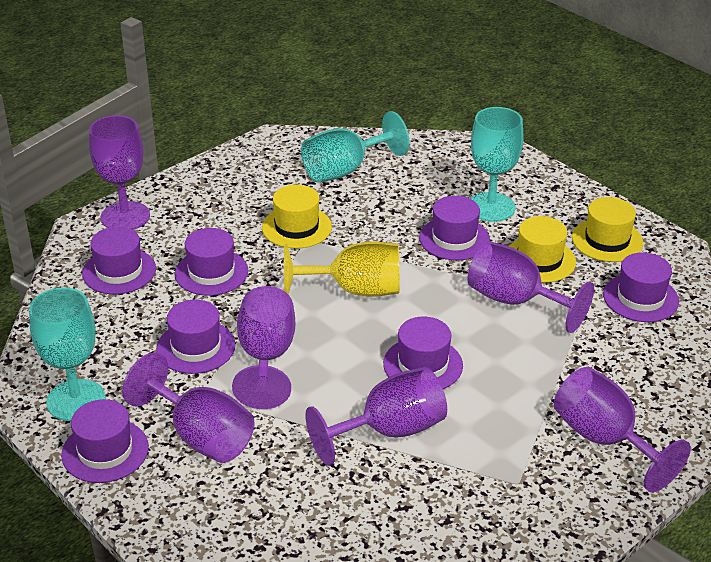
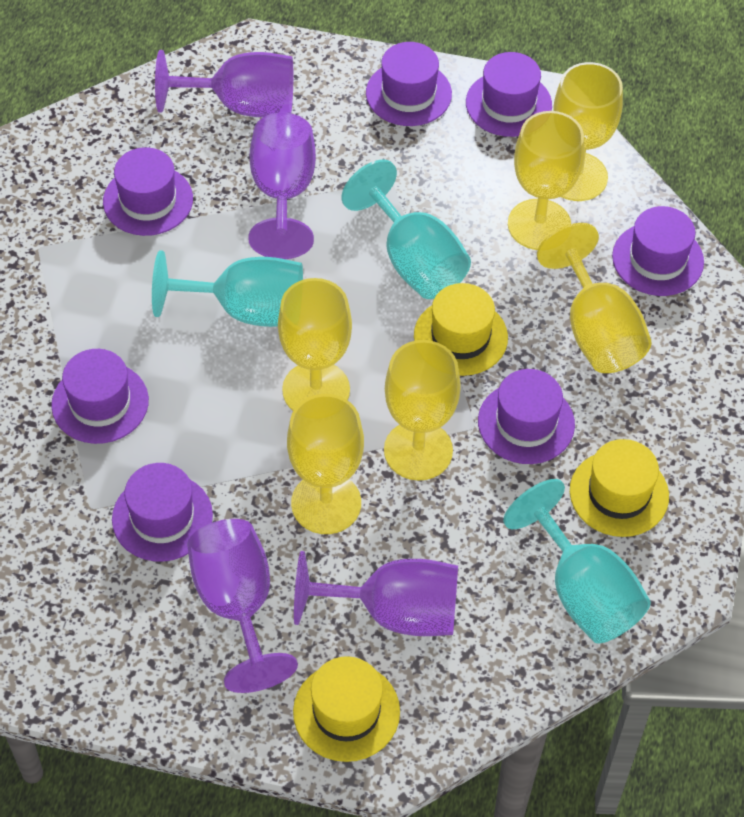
purple goblet: [89,115,150,230] [122,352,255,463] [232,286,295,409] [305,367,447,466] [467,241,594,333] [554,367,691,492] = 6 -> [155,50,293,117] [187,519,298,693] [248,113,316,259] [294,551,458,636] = 4
yellow goblet: [284,241,400,297] = 1 -> [278,278,352,411] [287,394,364,534] [384,340,461,481] [508,111,584,250] [537,223,652,373] [553,62,623,201] = 6

